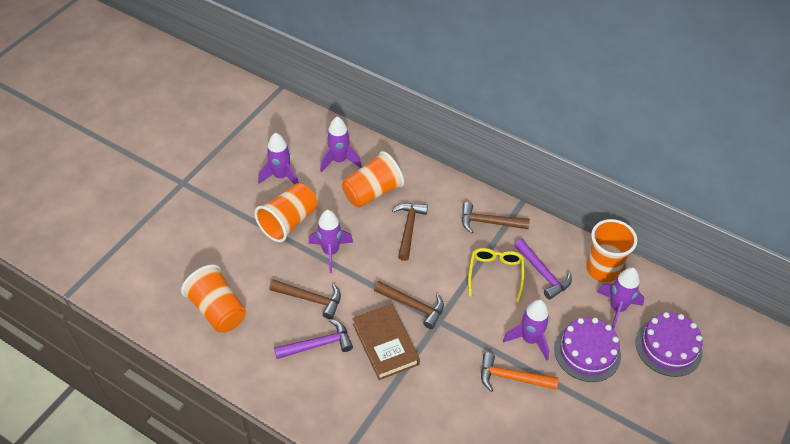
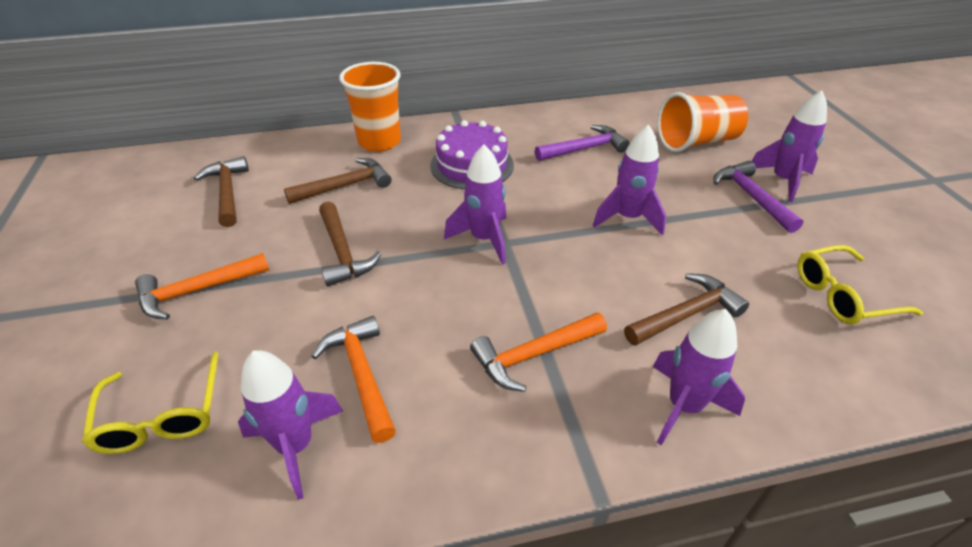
brown book: [352,304,420,380] = 1 -> none = 0
orange cup: [181,264,246,333] [254,183,317,242] [342,151,404,208] [587,219,637,282] = 4 -> [339,62,401,152] [658,92,748,152] = 2
orange hammer: [481,353,559,392] = 1 -> [135,253,269,319] [311,316,396,443] [470,312,607,392] = 3
purple cake: [554,317,621,382] [635,312,703,377] = 2 -> [430,120,514,189] = 1
yellow glasses: [468,248,525,302] = 1 -> [82,352,219,454] [798,245,923,325] = 2

